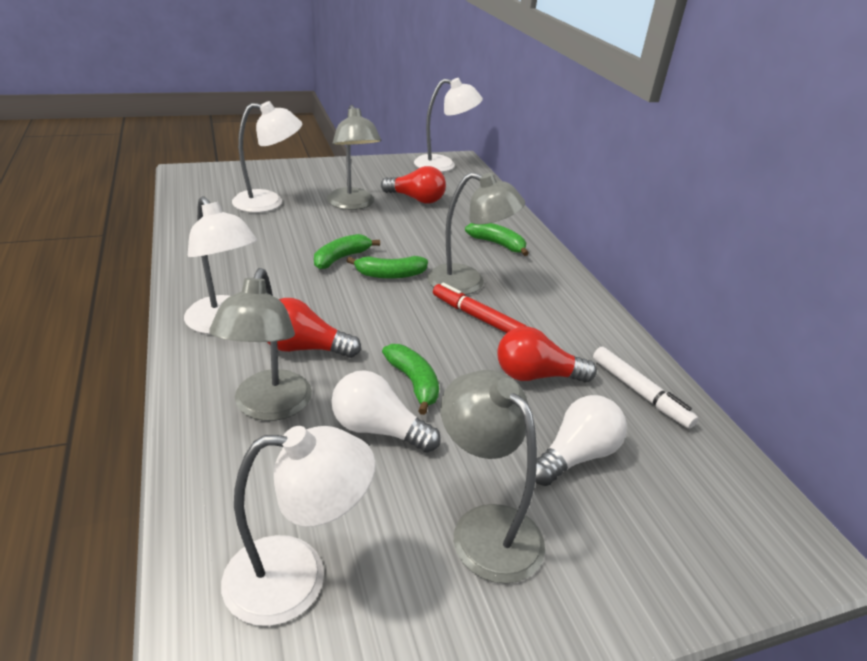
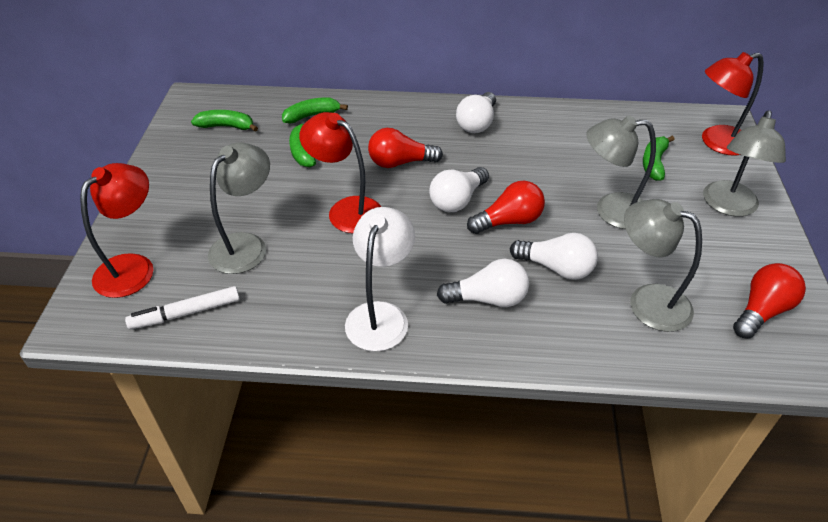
red lamp: none = 0 -> [80,163,154,298] [299,112,381,233] [702,52,764,156] = 3
red marker: [433,283,526,333] = 1 -> none = 0
white lamp: [184,196,257,334] [221,426,375,626] [232,101,303,213] [414,78,483,172] = 4 -> [345,207,415,351] = 1
white light bulb: [332,370,441,453] [535,395,627,486] = 2 -> [429,167,489,212] [437,259,529,307] [456,92,496,133] [510,233,598,280] = 4

